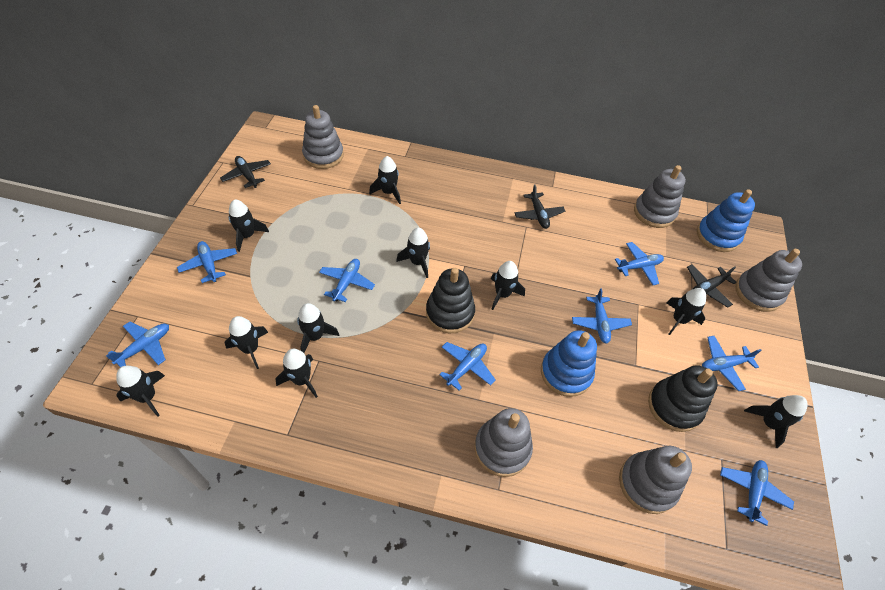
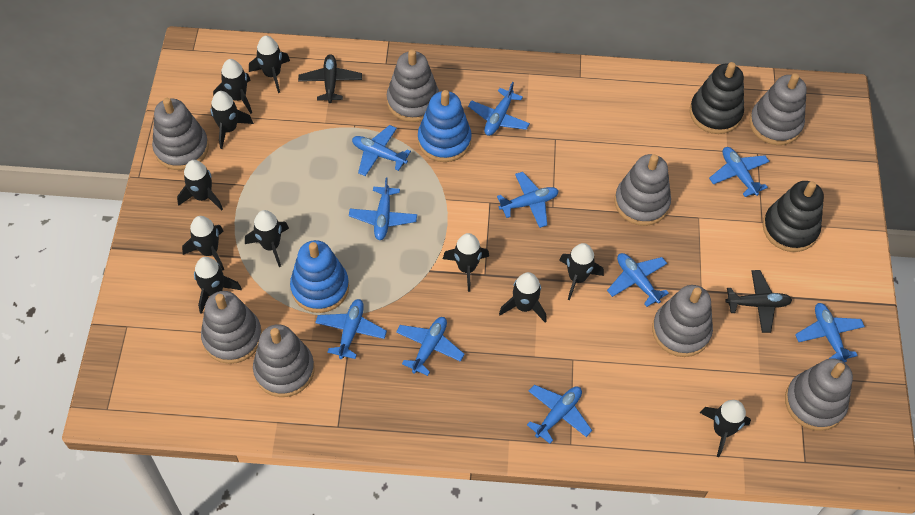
black plane: [220,156,271,188] [514,184,565,229] [687,265,737,308] = 3 -> [298,54,362,103] [725,270,792,333] = 2
black rocket: [116,366,165,417] [225,316,268,369] [229,200,269,252] [275,349,318,398] [297,303,339,353] [369,156,401,204] [396,228,430,278] [491,261,525,310] [666,288,706,335] [744,395,808,448] = 10 -> [177,160,223,211] [182,216,224,271] [194,257,242,314] [210,91,254,149] [213,59,252,114] [245,210,289,267] [249,36,290,93] [443,233,489,292] [499,272,547,323] [559,243,604,300] [699,400,751,457] = 11
blue plane: [106,322,169,367] [177,241,237,283] [319,259,375,302] [439,342,496,390] [572,288,632,344] [615,242,664,285] [702,336,762,391] [720,460,794,526] = 8 -> [315,299,387,359] [349,178,417,240] [352,125,411,176] [396,317,465,376] [468,82,530,136] [497,172,559,228] [527,385,592,444] [607,253,669,307] [709,147,770,197] [795,303,865,362] = 10
grey stacking toy: [302,105,344,169] [474,408,533,477] [619,446,692,514] [634,165,686,228] [735,249,802,312] = 5 -> [152,98,209,170] [201,291,262,364] [253,324,314,397] [387,49,439,122] [615,154,671,226] [652,285,713,357] [749,73,807,145] [785,358,853,431] = 8

